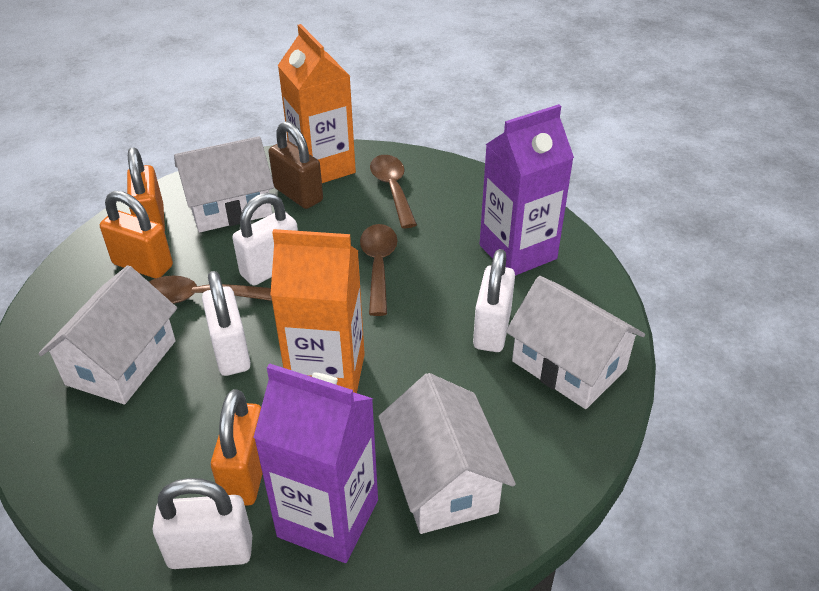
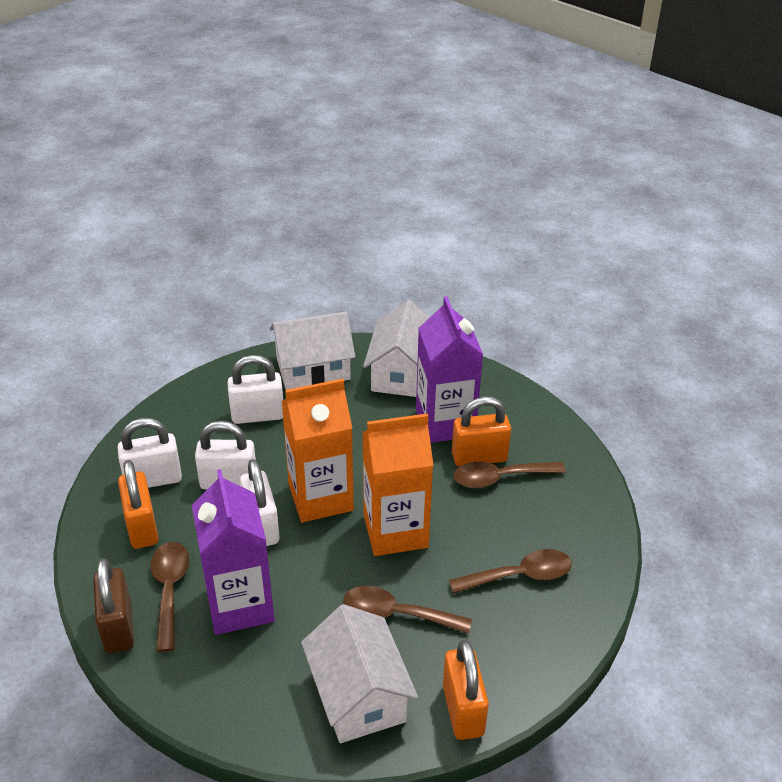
brown spoon: [149,276,272,304] [360,224,398,316] [370,155,417,228] = 3 -> [150,542,189,652] [343,586,472,634] [449,549,572,594] [453,462,566,488] = 4
white house: [38,265,177,404] [174,136,274,232] [378,373,516,534] [506,276,645,409] = 4 -> [270,312,355,390] [301,604,418,743] [363,300,430,397] = 3

